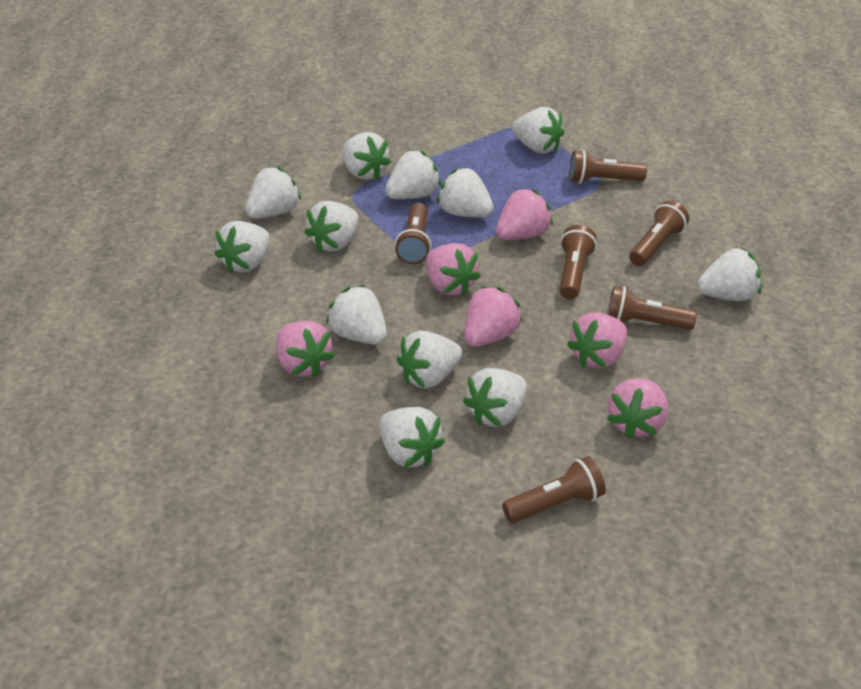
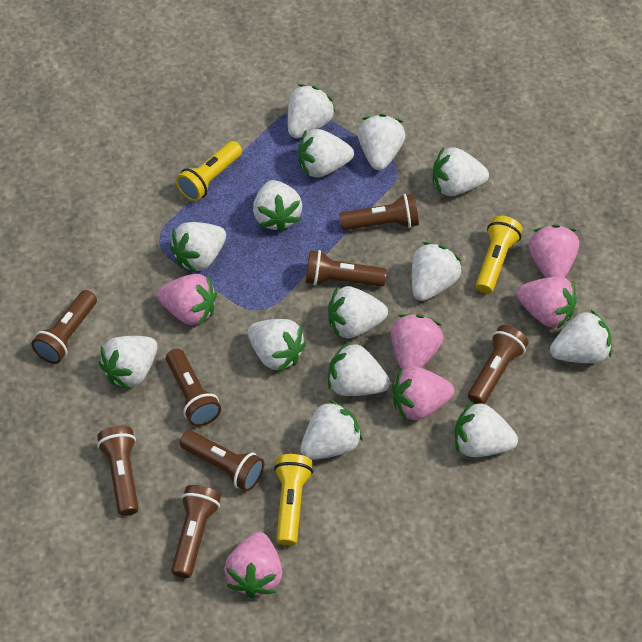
brown flashlight: [395,203,431,264] [502,456,606,523] [559,225,597,299] [570,150,647,184] [607,286,697,330] [629,200,689,266] = 6 -> [31,290,97,364] [97,426,138,516] [166,349,221,426] [171,485,221,578] [180,430,264,491] [305,250,387,287] [339,194,419,230] [468,325,529,404] = 8
white strawberry: [214,221,269,273] [246,167,301,218] [305,201,358,252] [326,285,387,345] [343,132,391,180] [379,407,445,467] [385,150,441,199] [397,331,462,389] [437,167,494,217] [463,368,527,427] [512,107,564,154] [697,248,761,301] = 12 -> [99,336,157,390] [170,222,226,273] [248,319,306,373] [253,180,302,233] [288,84,335,138] [298,129,354,177] [300,399,363,460] [328,286,388,338] [328,342,390,396] [357,114,405,170] [412,242,462,301] [433,147,489,196] [455,402,518,457] [550,310,612,363] = 14
yellow flashlight: none = 0 -> [176,141,242,201] [274,454,313,546] [476,216,523,294] = 3

